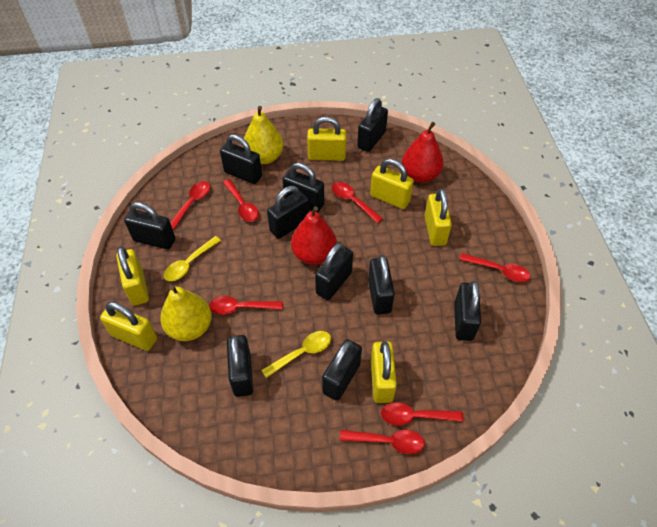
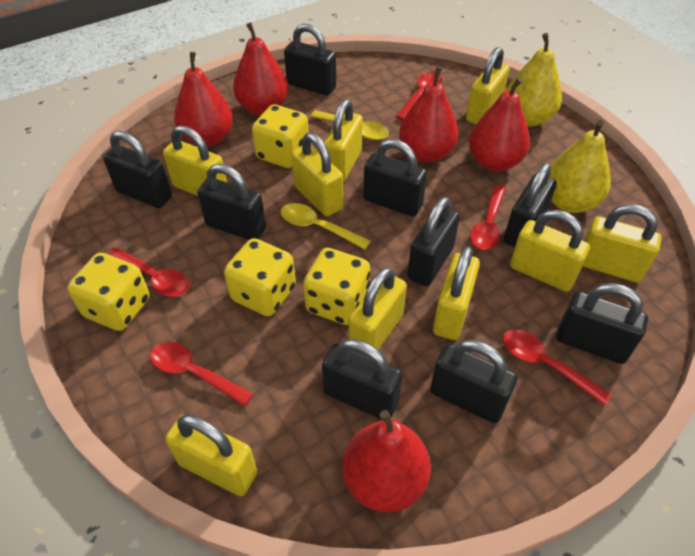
black padlock: [124,202,175,249] [220,134,262,184] [227,335,253,397] [267,186,309,239] [282,163,324,213] [315,243,353,300] [322,339,362,401] [357,98,388,152] [368,255,395,315] [454,281,481,341] = 10 -> [103,131,172,208] [197,164,266,240] [284,24,336,95] [322,339,403,419] [363,139,427,217] [407,197,460,286] [430,340,517,423] [504,163,557,247] [557,283,648,364] = 9
red pear: [291,206,337,265] [402,122,444,183] = 2 -> [174,52,233,147] [233,22,288,115] [342,410,431,512] [399,66,458,162] [469,77,530,171] = 5
red spoon: [170,181,210,230] [209,296,283,315] [223,179,259,222] [332,182,383,223] [340,430,425,454] [381,402,464,426] [459,253,530,282] = 7 -> [107,247,189,297] [150,341,253,407] [396,71,442,120] [470,185,506,250] [502,329,611,406] = 5
yellow dice: none = 0 -> [67,253,150,331] [224,238,296,316] [252,104,309,168] [303,248,370,325] = 4
yellow padlock: [100,302,157,351] [116,246,149,306] [307,116,346,161] [370,159,414,209] [371,341,397,403] [424,188,452,246] = 6 -> [163,125,227,196] [165,414,257,496] [292,133,343,216] [324,99,363,182] [349,267,407,350] [433,246,480,340] [466,47,510,124] [510,210,590,292] [582,204,662,283] = 9

